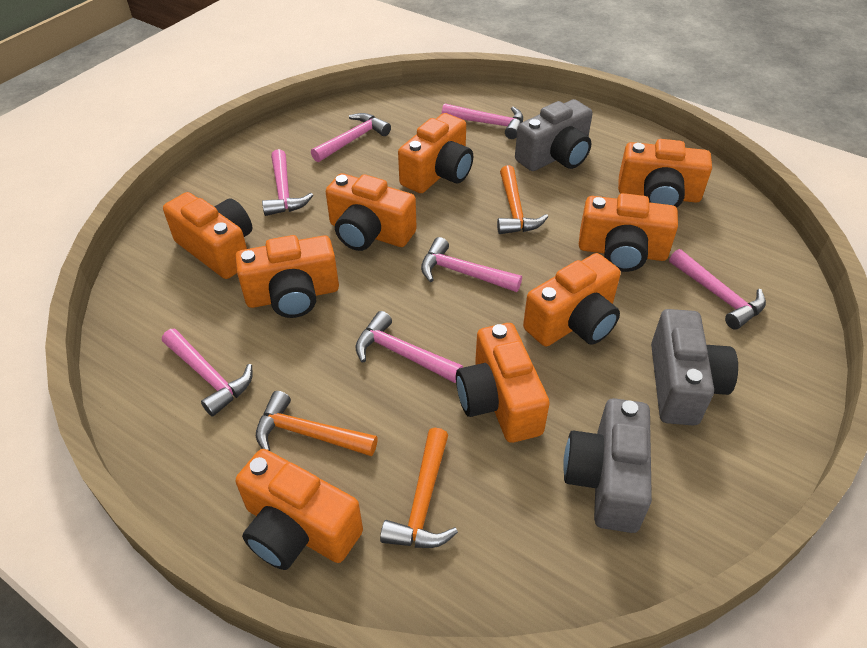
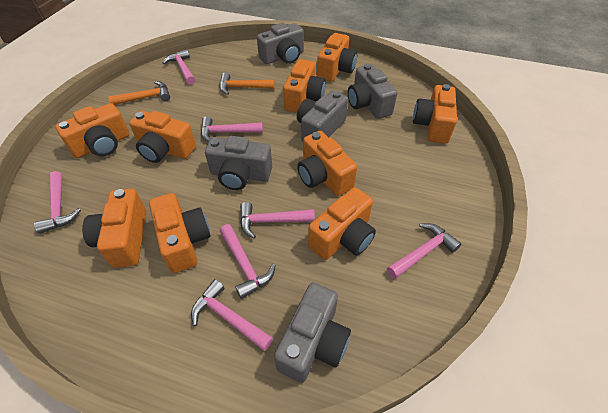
grey camera: [515,99,593,171] [563,398,652,533] [651,309,738,426] = 3 -> [205,136,272,190] [257,23,304,64] [274,282,351,383] [297,91,348,142] [348,64,397,119] = 5
orange hammer: [256,391,378,456] [380,428,458,548] [497,165,548,234] = 3 -> [108,81,170,105] [220,72,275,95] = 2

